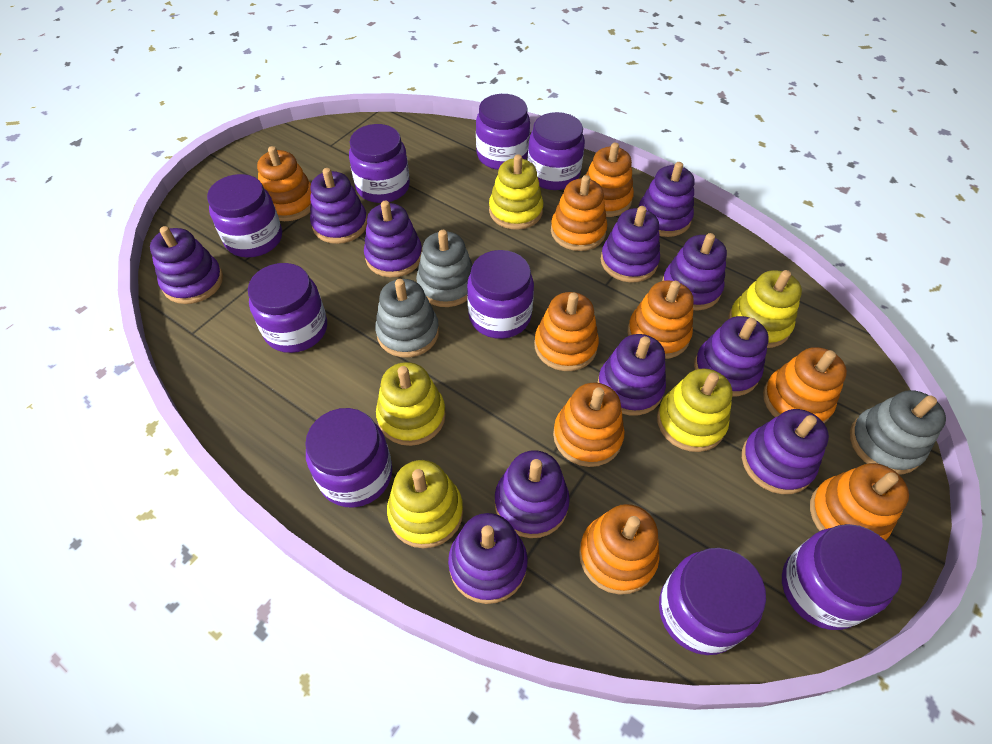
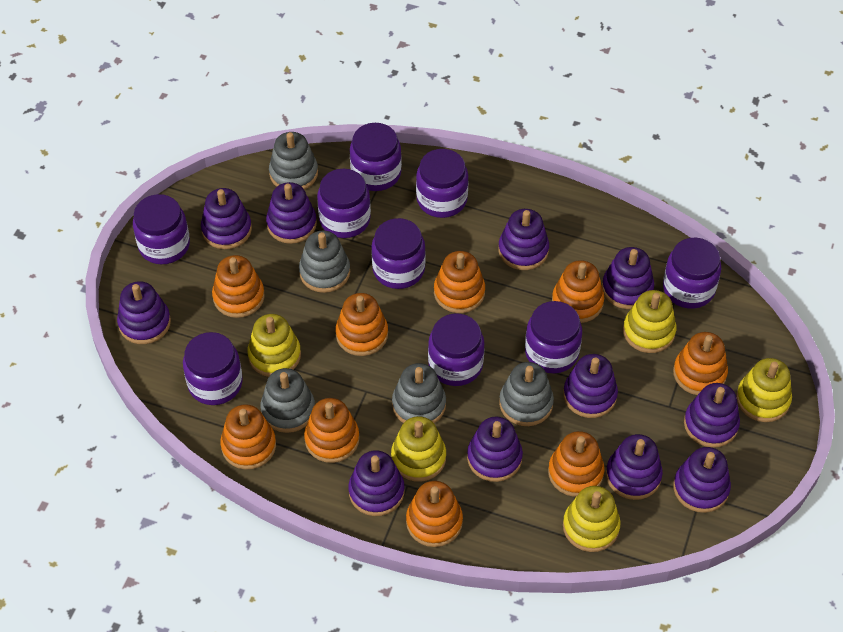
grey stacking toy: [375,279,439,358] [416,230,472,307] [850,390,946,475] = 3 -> [260,368,315,433] [269,132,318,190] [299,231,350,293] [392,363,446,423] [499,362,554,426] = 5

